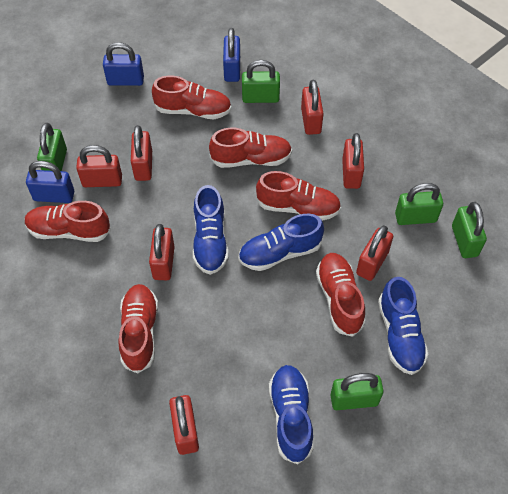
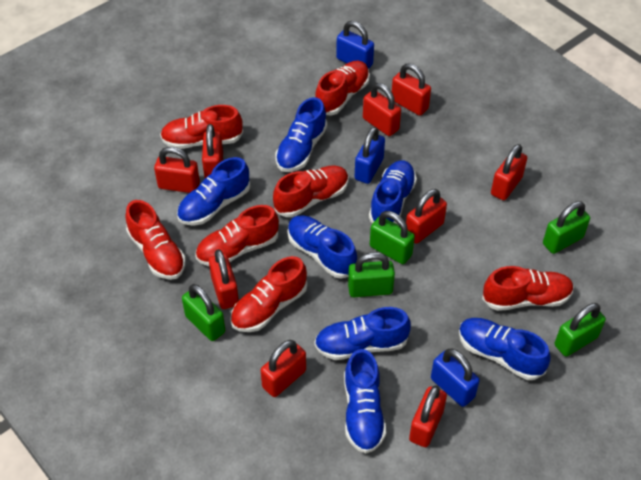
blue shoe: [193,185,228,275] [238,214,324,271] [269,365,314,464] [378,277,428,375] = 4 -> [177,157,251,226] [275,97,327,172] [287,215,357,279] [314,307,411,360] [344,349,386,454] [369,160,417,224] [459,318,551,380] = 7
red padlock: [76,145,122,187] [131,125,152,181] [149,224,175,280] [169,395,199,455] [301,80,324,135] [342,133,364,189] [356,225,393,281] = 7 -> [154,147,200,193] [202,124,223,178] [209,249,239,309] [261,340,306,397] [363,83,401,136] [392,63,431,116] [406,189,447,244] [409,385,447,447] [491,144,527,200] = 9
red shoe: [25,201,111,242] [118,284,158,374] [152,76,232,119] [209,128,292,168] [256,171,341,221] [316,253,365,337] = 6 -> [125,200,186,280] [160,105,243,149] [195,205,279,266] [230,256,308,332] [273,165,349,217] [315,61,370,115] [482,266,574,311] = 7

